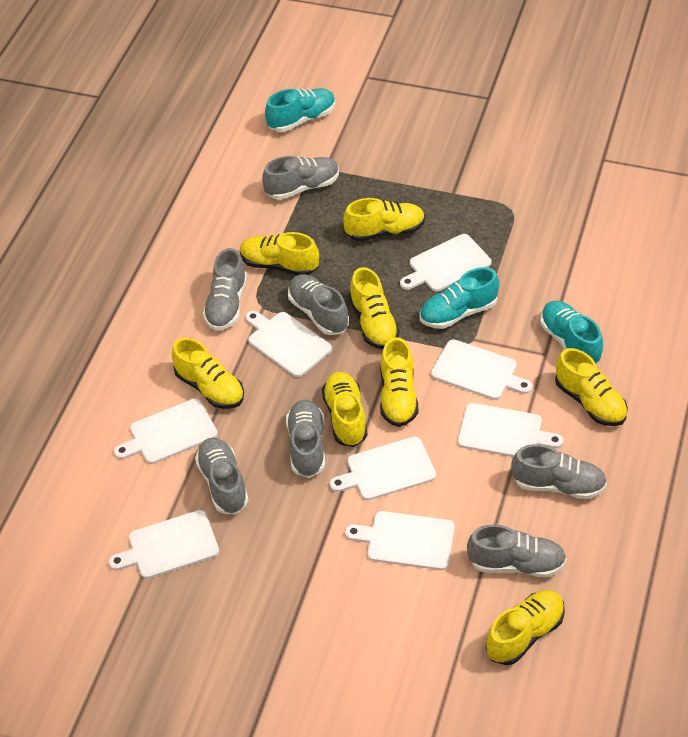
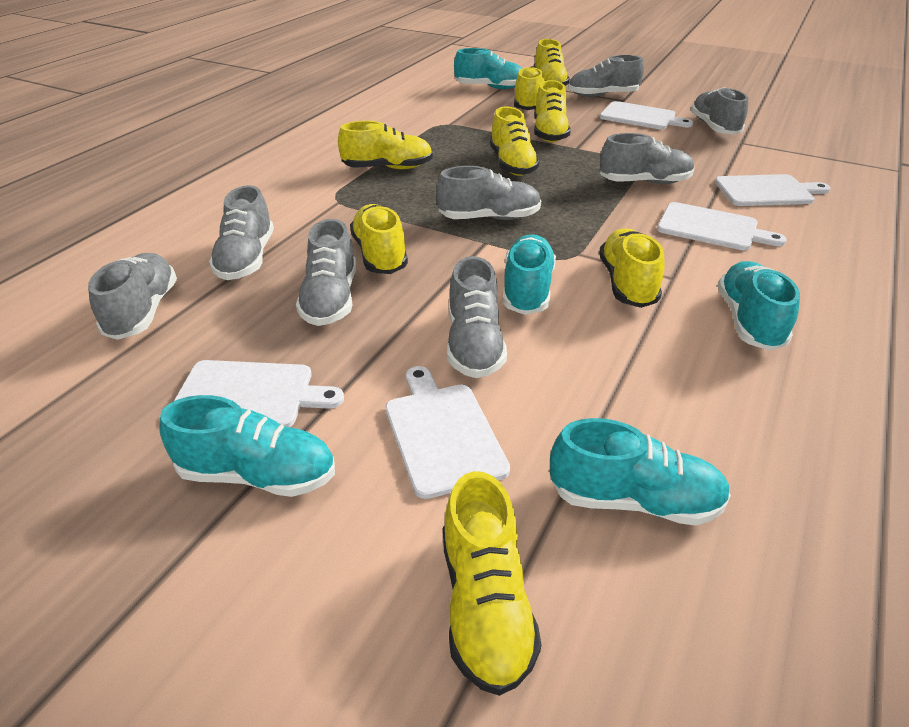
grey shoe: [195,438,249,514] [203,248,247,331] [262,156,339,200] [286,400,325,478] [288,274,349,335] [467,524,567,578] [511,444,607,499] = 7 -> [88,253,177,340] [209,185,274,280] [296,219,356,326] [436,166,541,220] [447,256,507,378] [568,55,644,97] [600,133,695,184] [690,87,748,135] = 8
turquoise shoe: [265,88,336,132] [420,267,499,329] [540,301,603,364] = 3 -> [159,395,335,497] [454,48,522,89] [503,234,556,315] [550,418,731,526] [717,261,800,350] = 5
white cutting board: [109,510,219,579] [114,398,218,464] [245,311,332,377] [329,437,436,500] [345,511,455,570] [400,234,492,292] [431,339,533,400] [457,403,564,457] = 8 -> [173,360,344,427] [385,366,510,499] [600,101,693,129] [657,202,787,250] [715,174,830,206] = 5

